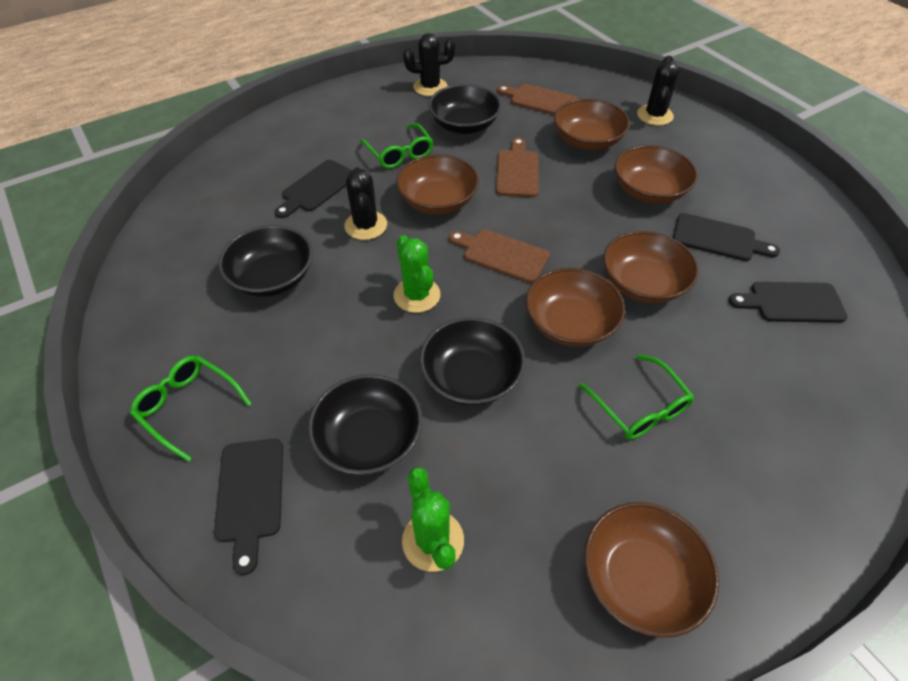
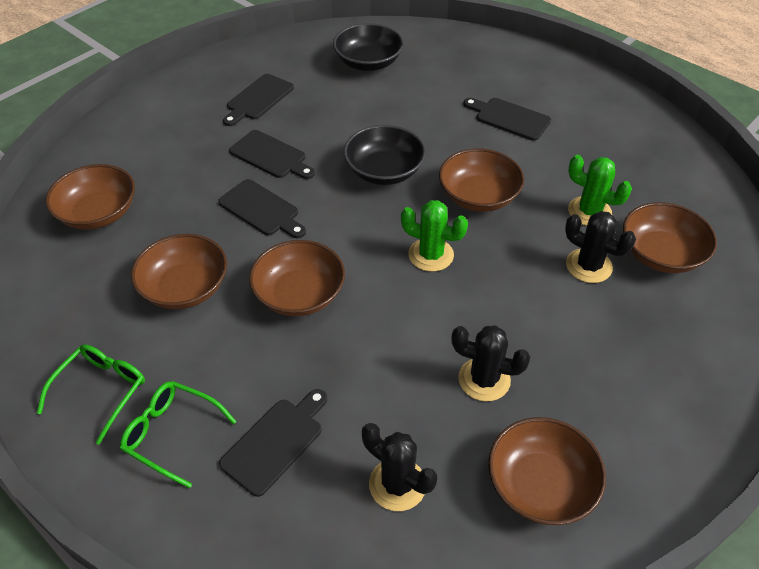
black bowl: [218,225,313,297] [308,374,422,475] [420,317,525,406] [428,84,502,134] = 4 -> [333,23,404,71] [344,125,426,185] = 2
black cutting board: [214,439,283,575] [275,160,352,218] [673,213,780,261] [729,282,848,323] = 4 -> [218,179,306,238] [219,389,327,497] [223,74,294,126] [229,130,315,179] [463,98,551,141] = 5
brown cutting board: [449,229,550,283] [496,138,539,197] [497,84,578,115] = 3 -> none = 0
green glasses: [130,356,252,462] [360,123,433,169] [579,354,694,440] = 3 -> [37,344,145,445] [120,381,237,488] = 2

